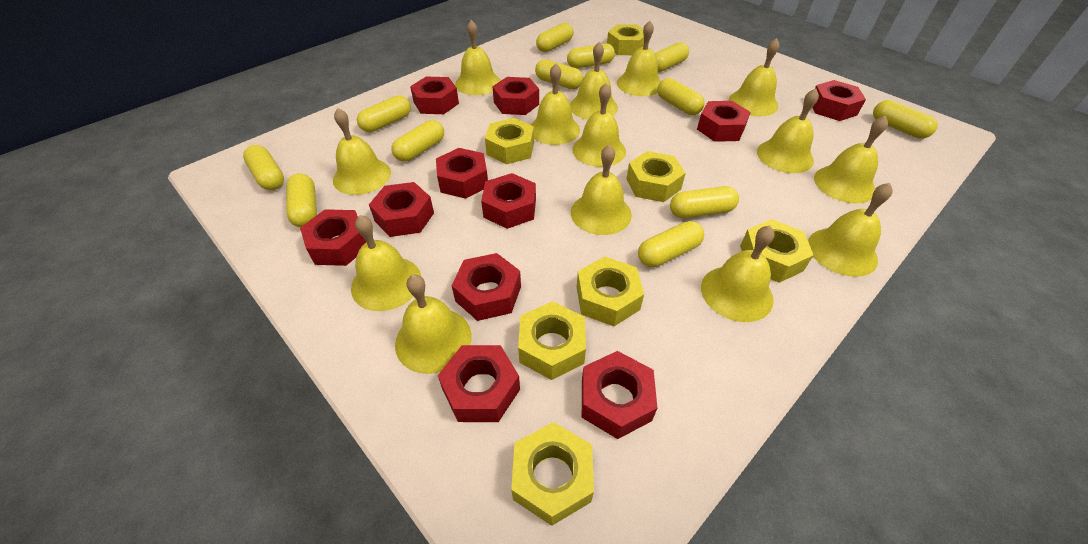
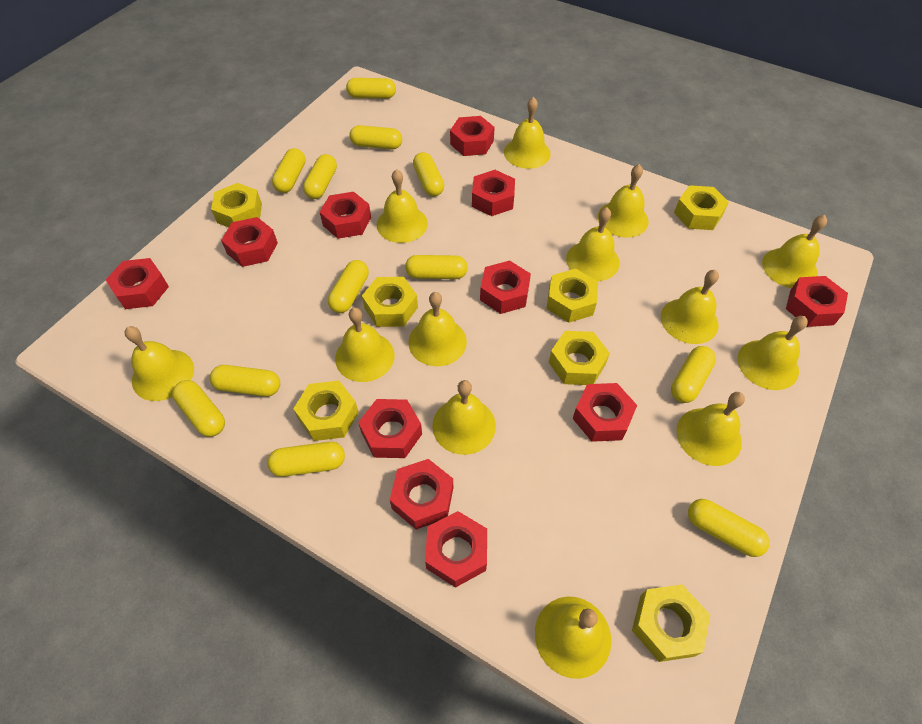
yellow bell: [333,108,391,195] [351,215,421,311] [395,275,472,374] [455,20,501,95] [531,63,580,145] [570,42,618,120] [571,144,632,235] [573,83,626,167] [617,21,661,96] [701,225,775,322] [729,38,779,116] [757,89,819,173] [808,183,893,277] [814,116,888,204] = 14 -> [125,326,194,401] [335,307,395,382] [377,169,428,243] [408,292,467,366] [432,380,496,455] [504,97,551,169] [535,597,611,679] [566,207,620,281] [598,164,649,238] [661,270,719,344] [676,392,745,466] [738,316,808,390] [762,215,827,288] = 13

